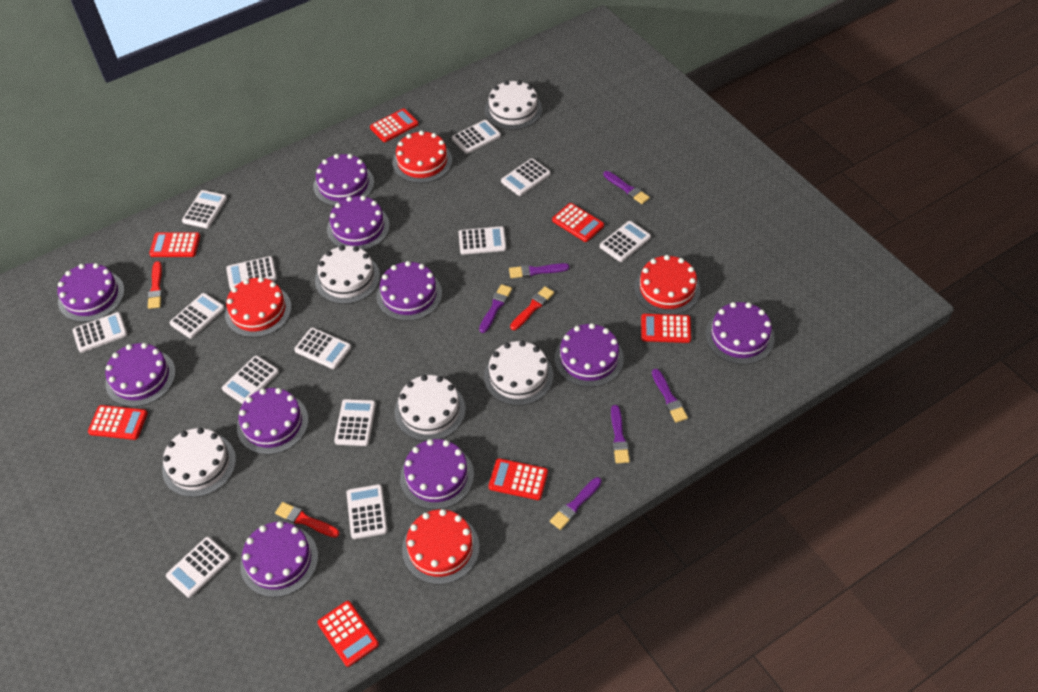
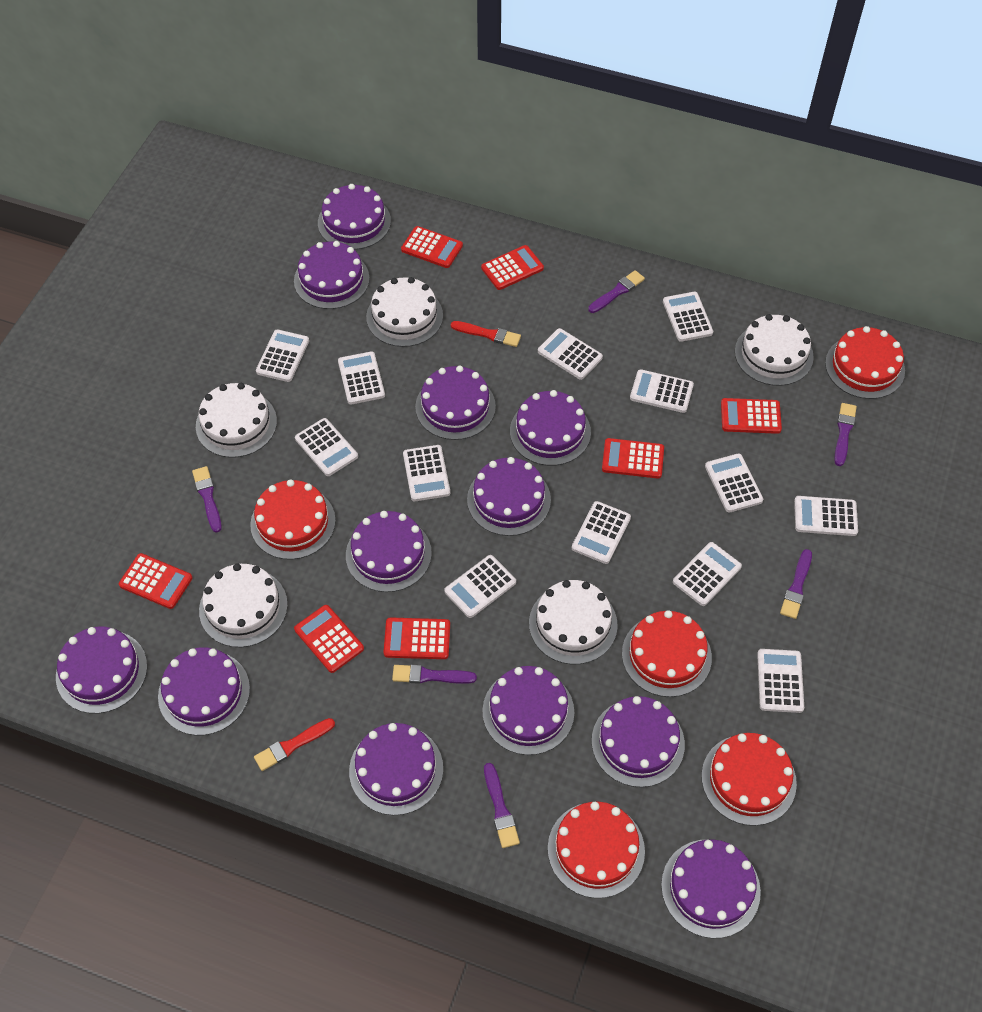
purple cake: [57,263,125,322] [105,343,176,407] [237,388,309,455] [240,521,318,597] [313,154,374,206] [327,196,390,250] [376,261,442,321] [400,439,474,510] [555,323,624,387] [705,302,775,365] = 10 -> [56,627,147,714] [158,647,250,736] [294,241,370,309] [318,184,391,250] [346,511,432,592] [349,723,443,815] [415,366,496,440] [467,457,551,536] [482,666,574,755] [510,390,591,466] [592,696,685,787] [661,839,761,938] = 12
red brush: [148,261,162,309] [275,502,339,538] [510,286,554,330] = 3 -> [254,718,335,771] [451,321,521,347] = 2
red cake: [225,277,292,337] [393,131,452,183] [402,509,479,585] [634,255,701,315] = 4 -> [250,479,336,560] [548,802,645,898] [622,610,712,697] [702,733,797,826] [825,326,905,399] = 5

